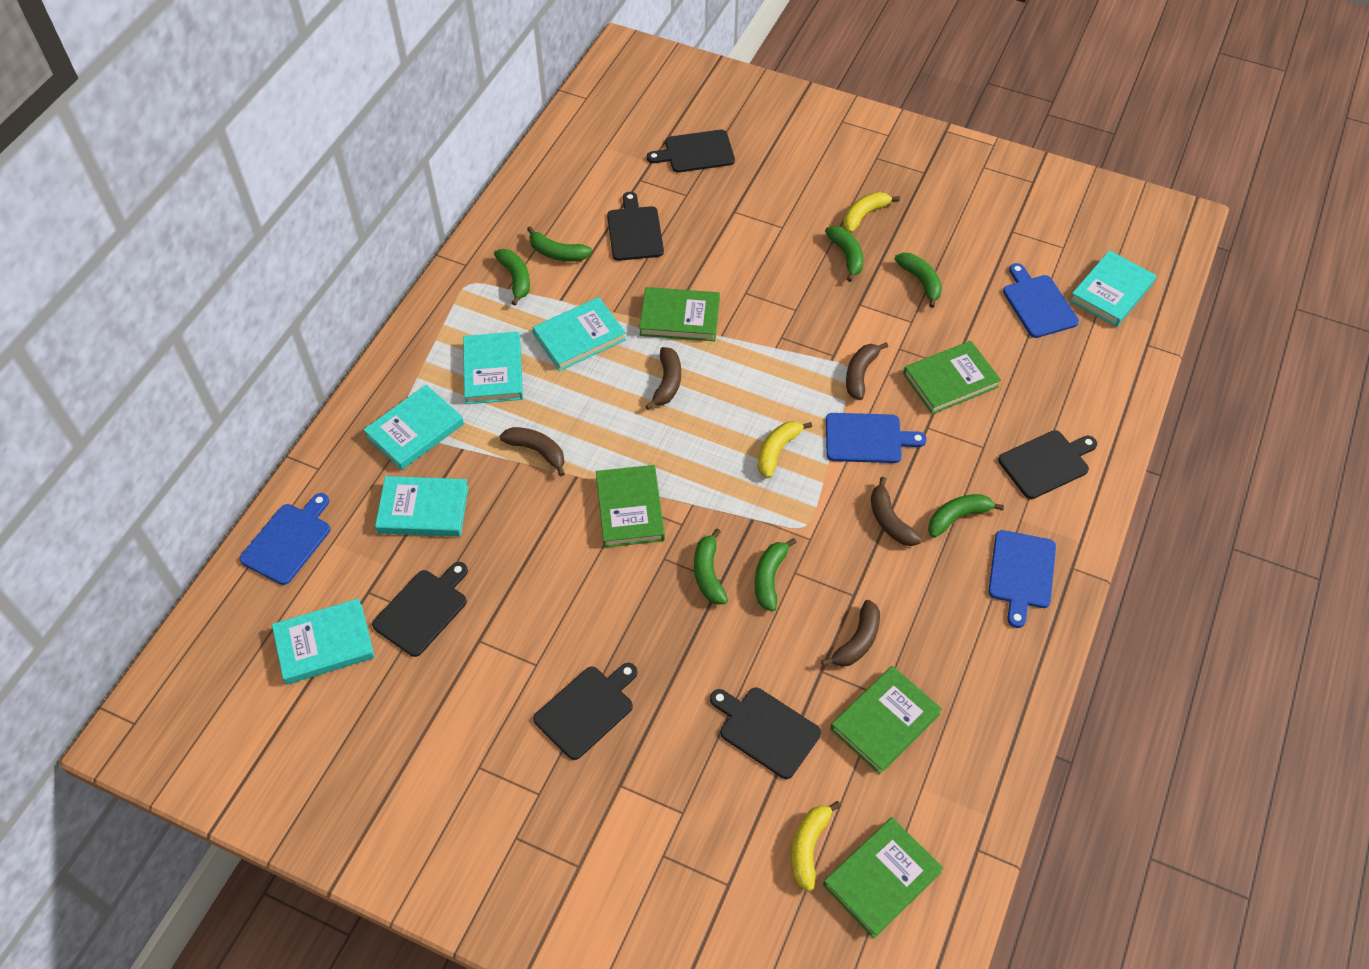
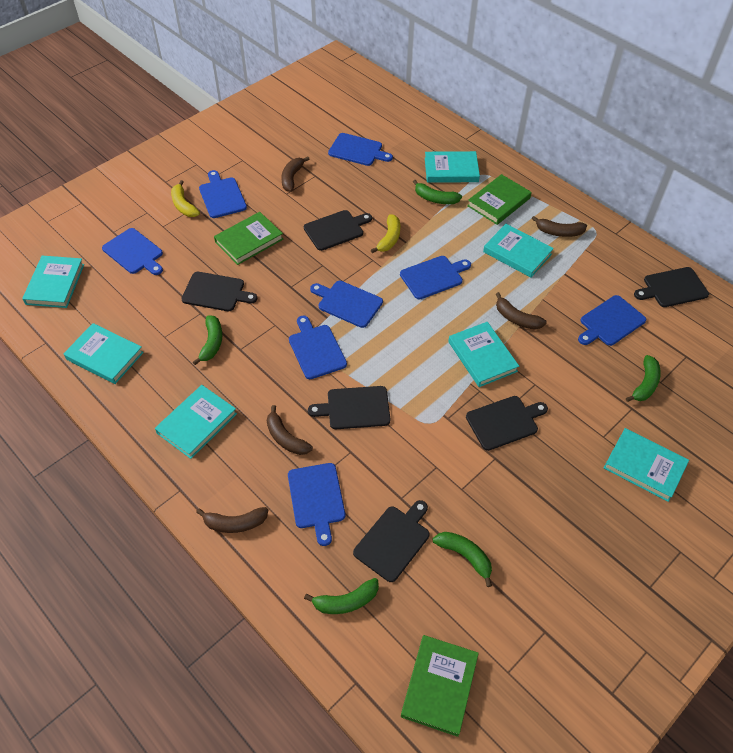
blue cutting board: [239,493,330,585] [826,413,927,463] [988,530,1056,628] [1003,263,1079,338] = 4 -> [102,228,163,275] [199,170,247,218] [288,463,345,546] [289,316,347,379] [310,281,383,328] [328,133,393,166] [400,256,471,300] [578,295,646,346] = 8
green banana: [494,249,530,305] [527,226,592,261] [694,528,728,604] [755,538,797,611] [825,226,864,282] [895,253,942,308] [928,494,1004,538] = 7 -> [193,315,223,365] [304,578,379,614] [413,180,462,204] [433,532,492,587] [626,355,661,402] = 5
green book: [596,465,665,548] [639,287,720,341] [823,817,943,939] [830,666,942,775] [903,341,1001,414] = 5 -> [214,212,283,265] [401,635,479,737] [467,174,532,225] = 3
turquoise book: [272,598,375,685] [363,385,464,470] [375,476,469,537] [463,332,523,404] [532,297,626,371] [1069,250,1156,327] = 6 -> [22,256,84,308] [63,323,144,384] [155,385,237,459] [425,151,480,183] [448,322,519,387] [483,224,554,277] [604,428,689,502] = 7
yellow banana: [758,421,812,478] [791,801,841,891] [843,192,900,233] = 3 -> [171,180,200,217] [371,214,400,253] = 2

